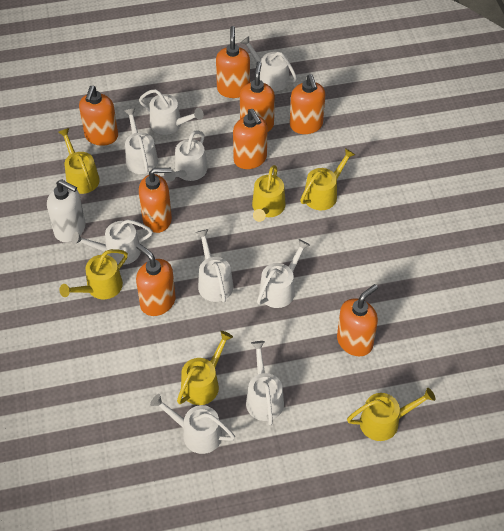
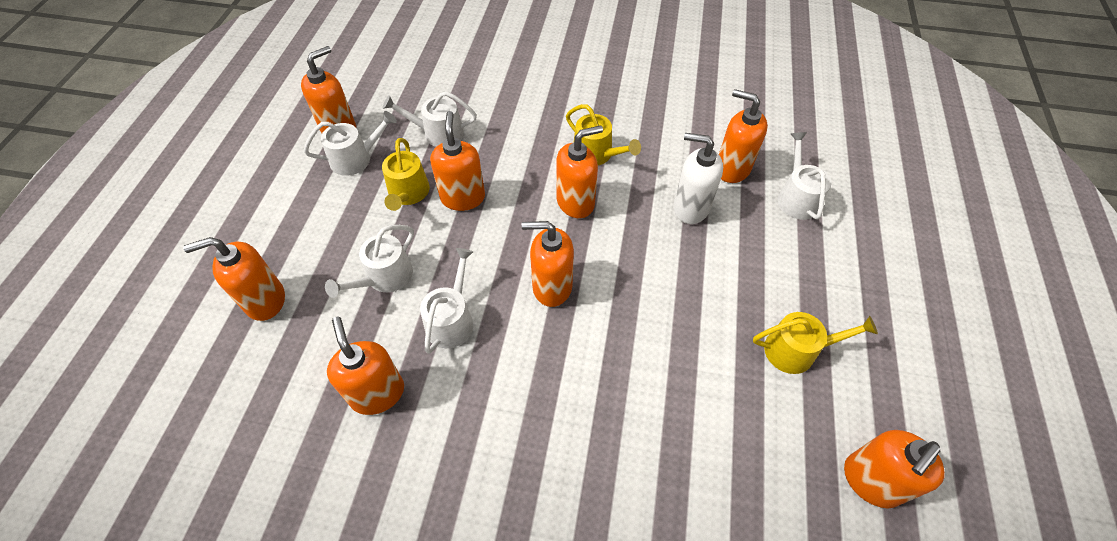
white watering can: [72,219,153,265] [125,108,158,174] [139,89,204,135] [150,394,235,454] [164,131,207,182] [196,229,233,302] [240,36,297,91] [246,341,284,425] [257,239,310,308] = 9 -> [304,111,397,176] [325,225,414,298] [382,92,477,147] [420,248,473,354] [777,132,831,220] = 5
yellow watering can: [58,128,100,194] [59,249,128,299] [177,331,233,405] [252,165,286,222] [300,148,355,210] [347,388,435,441] = 6 -> [382,138,430,211] [566,104,641,165] [753,312,878,374] = 3

